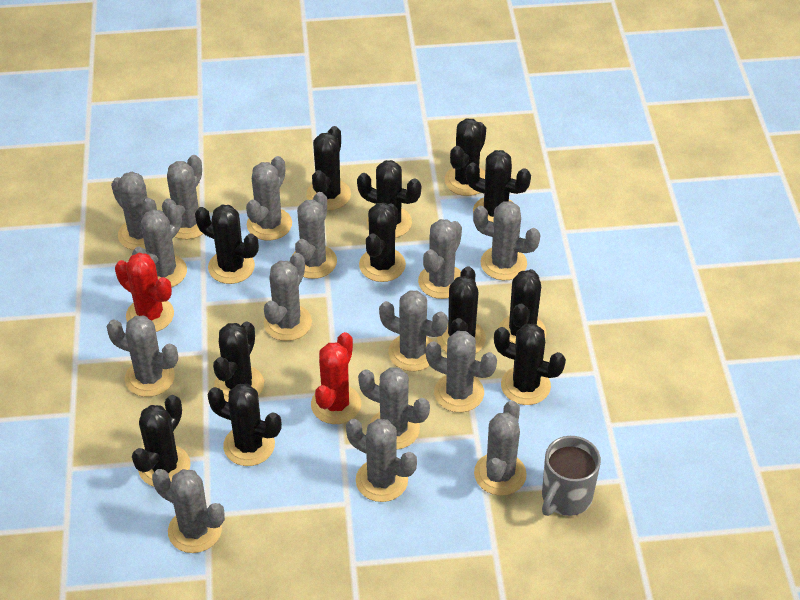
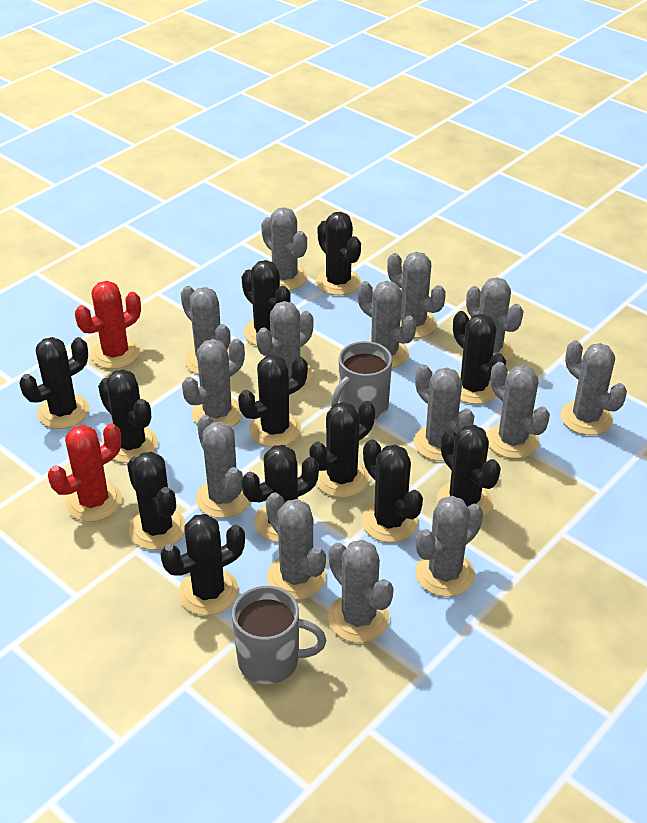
grey cactus: [107,316,178,397] [111,172,157,250] [132,204,187,287] [152,469,225,553] [162,155,203,239] [246,156,292,241] [264,253,312,341] [293,192,337,279] [346,419,417,502] [358,367,430,450] [379,290,448,371] [418,219,462,299] [426,331,497,412] [473,201,540,280] [474,401,527,496] = 15 -> [181,286,231,375] [182,338,245,427] [196,415,250,518] [256,301,314,386] [261,207,307,290] [266,493,326,600] [328,540,394,643] [358,281,416,368] [387,252,446,338] [414,365,474,461] [415,496,483,597] [466,277,524,361] [487,362,550,459] [560,340,627,435] = 14
grey mug: [542,436,601,516] = 1 -> [232,586,326,684] [331,341,392,419] = 2

